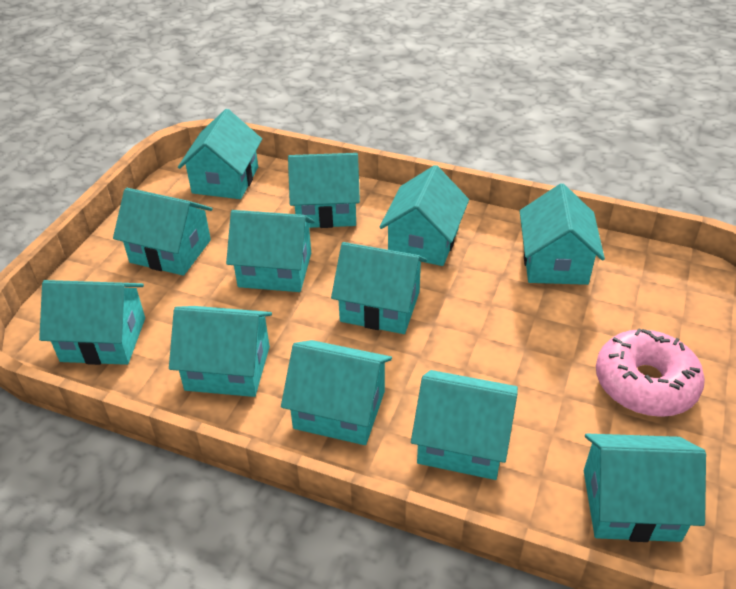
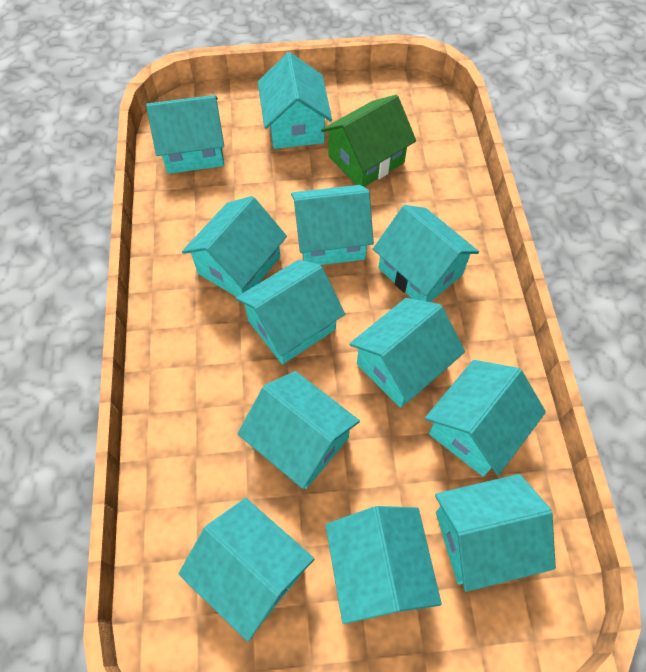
green house: none = 0 -> [321,95,416,187] = 1
pink donut: [596,329,705,417] = 1 -> none = 0

